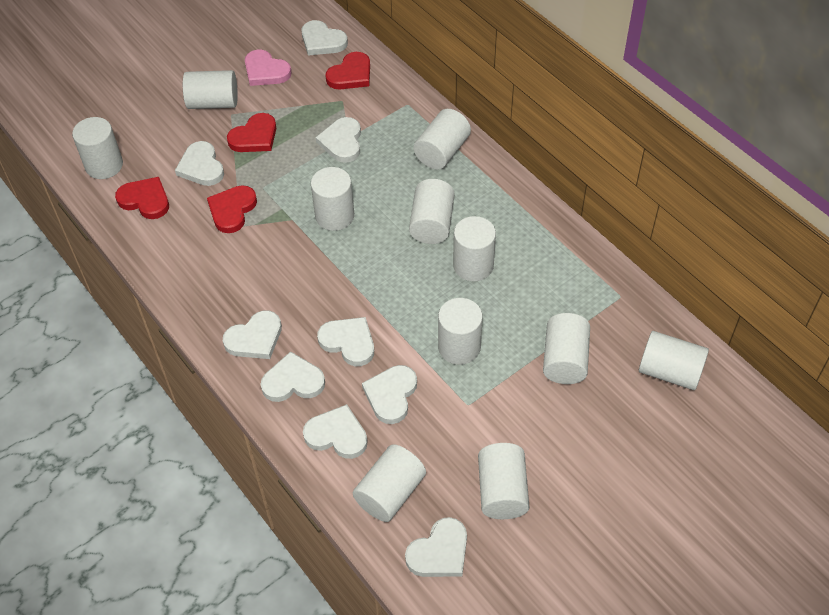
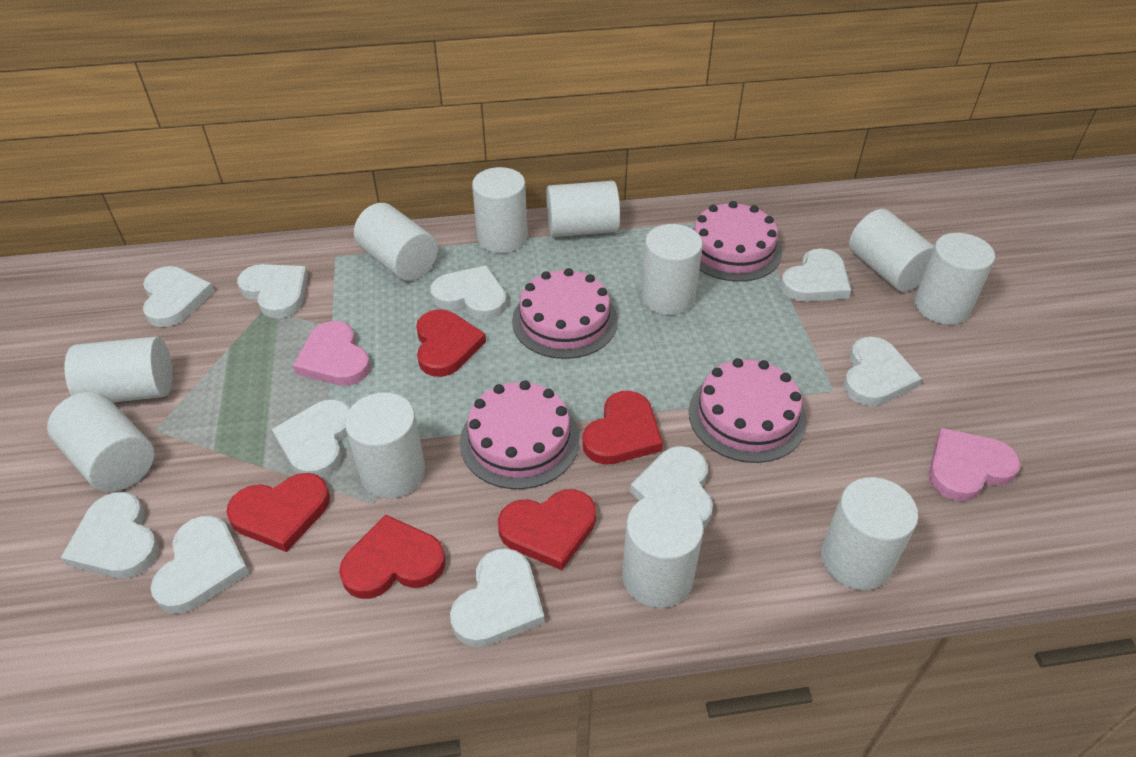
pink cake: none = 0 -> [460,380,579,489] [512,268,618,359] [689,358,807,463] [693,201,782,282] = 4
pink heart: [245,50,292,86] = 1 -> [293,321,371,386] [929,428,1021,502] = 2
red heart: [115,177,169,219] [207,185,257,233] [227,113,276,152] [325,52,370,89] = 4 -> [226,473,330,552] [339,514,445,599] [416,309,486,377] [498,489,596,570] [582,391,663,465] = 5
white heart: [175,141,224,186] [223,311,282,359] [260,351,325,402] [301,20,348,56] [303,404,368,459] [316,117,361,163] [317,317,374,366] [362,365,417,424] [405,517,467,577] = 9 -> [61,492,159,578] [143,266,214,327] [150,516,249,613] [237,264,308,318] [272,399,350,478] [430,265,507,320] [450,548,545,648] [630,446,713,528] [781,248,851,302] [844,337,922,406] = 10

